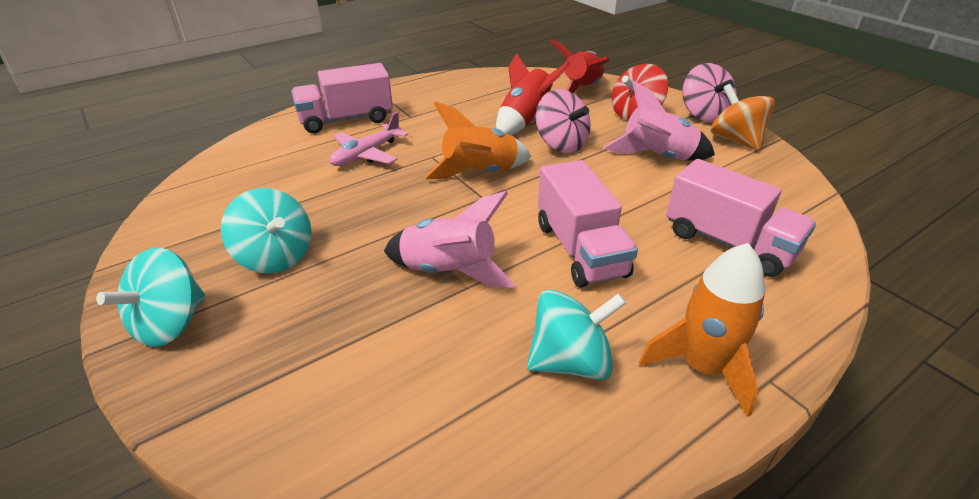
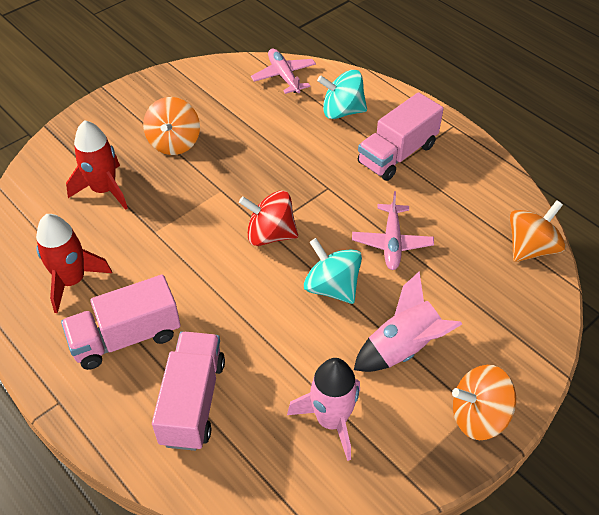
orange rocket: [424,102,531,179] [639,243,765,417] = 2 -> none = 0
orange spinning top: [710,84,775,150] = 1 -> [143,97,200,155] [452,365,516,440] [510,200,566,262] = 3
pink plane: [330,112,408,166] = 1 -> [251,49,316,94] [352,191,434,270] = 2
pink spinning top: [536,89,591,153] [682,63,737,122] = 2 -> none = 0
turquoise spinning top: [96,247,205,347] [221,188,311,273] [527,289,626,380] = 3 -> [304,238,362,304] [317,70,367,119] = 2

